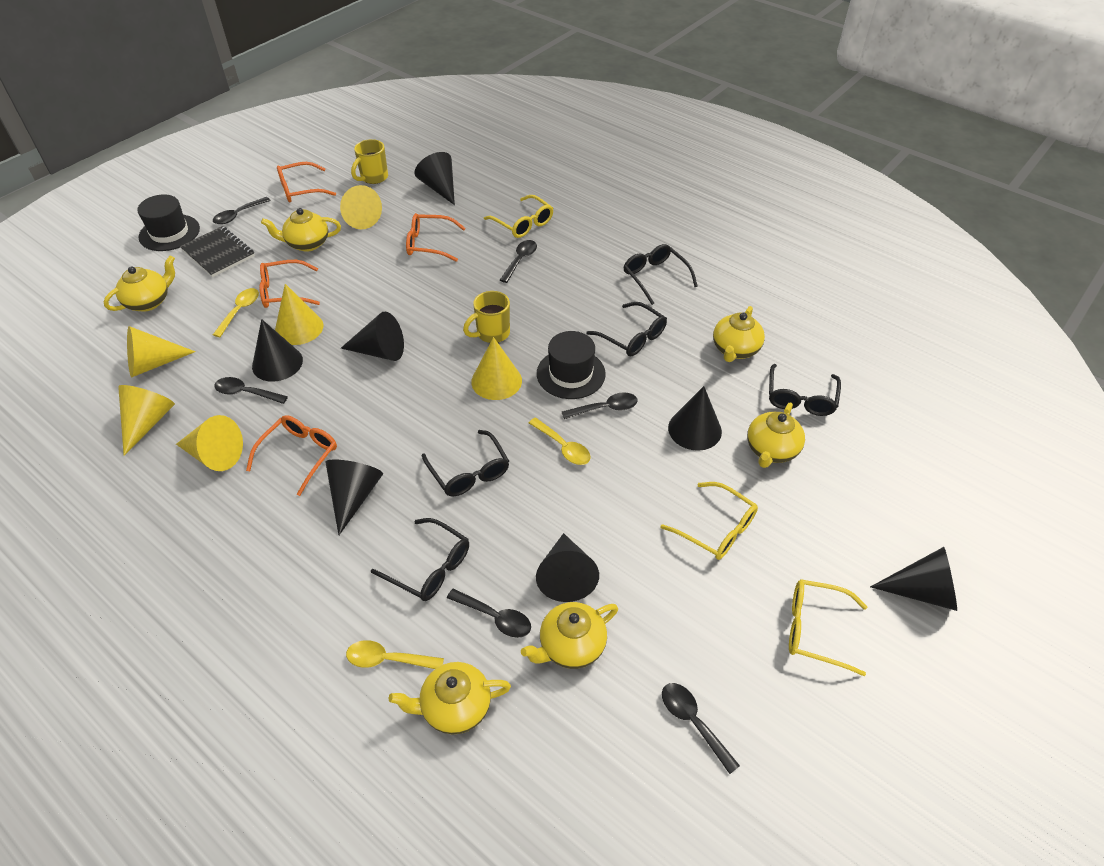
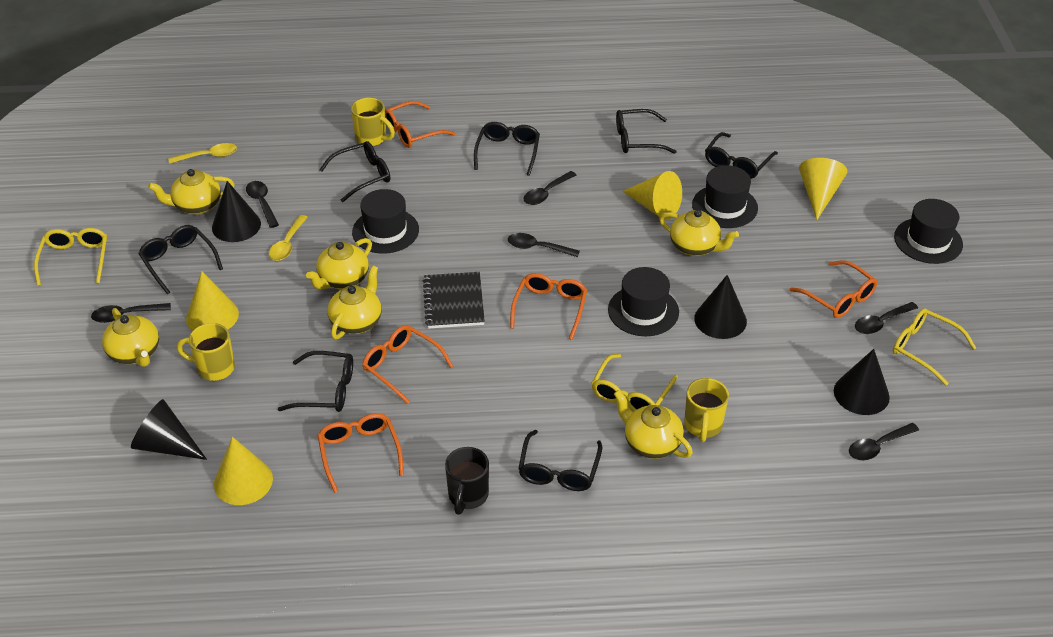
black cone: [252,319,303,382] [325,460,383,535] [341,311,404,361] [414,152,455,205] [536,533,599,602] [668,386,722,451] [870,547,957,611] = 7 -> [131,399,207,460] [212,181,261,242] [694,275,747,339] [834,349,890,415] = 4
black glasses: [371,518,469,601] [422,430,509,496] [586,302,667,356] [623,244,698,305] [769,364,841,416] = 5 -> [138,225,223,294] [278,351,353,412] [319,141,390,202] [474,122,540,176] [518,430,602,491] [616,109,677,154] [705,132,778,179] = 7
black hat: [137,195,200,251] [537,331,606,399] = 2 -> [352,189,419,254] [608,267,679,336] [692,165,758,228] [894,199,963,264] = 4
black mug: none = 0 -> [445,447,489,515] = 1
orange glasses: [246,415,337,496] [259,260,320,308] [277,162,336,202] [406,213,466,262] = 4 -> [317,413,404,493] [362,325,453,404] [385,101,455,148] [510,273,587,340] [790,260,877,318] = 5
yellow cone: [118,385,175,456] [127,326,196,377] [176,415,243,471] [275,284,324,345] [340,185,382,229] [471,337,522,400] = 6 -> [186,271,239,331] [214,437,273,505] [623,171,682,220] [799,158,848,220] = 4
yellow mug: [351,139,388,184] [463,291,510,343] = 2 -> [177,323,235,381] [351,98,395,146] [684,378,729,442] = 3
yellow spoon: [213,288,259,337] [346,640,444,669] [529,418,591,465] = 3 -> [168,143,237,164] [269,215,308,261] = 2

